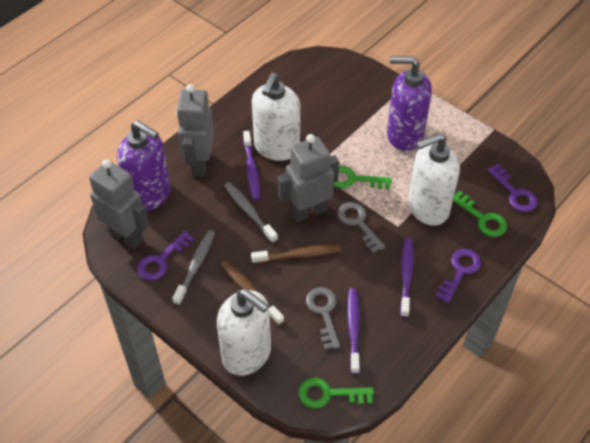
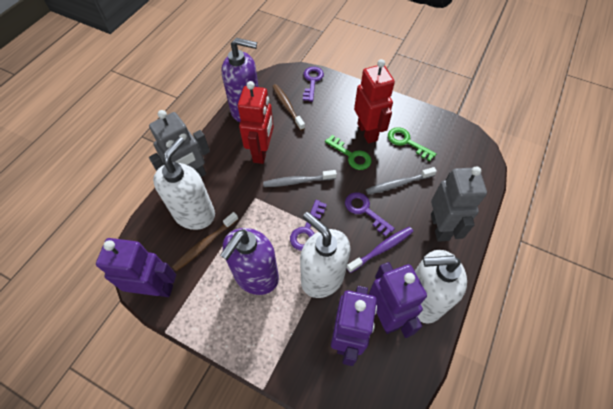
green key: [298,378,374,408] [334,166,392,189] [453,191,507,237] = 3 -> [325,135,372,170] [388,127,436,161] = 2
grey key: [306,287,340,350] [337,202,385,253] = 2 -> none = 0
grey robot: [89,159,149,249] [176,84,214,177] [278,134,339,222] = 3 -> [149,110,210,177] [431,166,487,242] = 2
purple robot: none = 0 -> [96,238,176,297] [331,286,377,366] [368,262,427,338] = 3
purple toothbrush: [243,131,260,201] [347,288,360,374] [400,238,414,318] = 3 -> [347,227,413,273] = 1
red robot: none = 0 -> [238,81,274,164] [354,59,395,143] = 2

